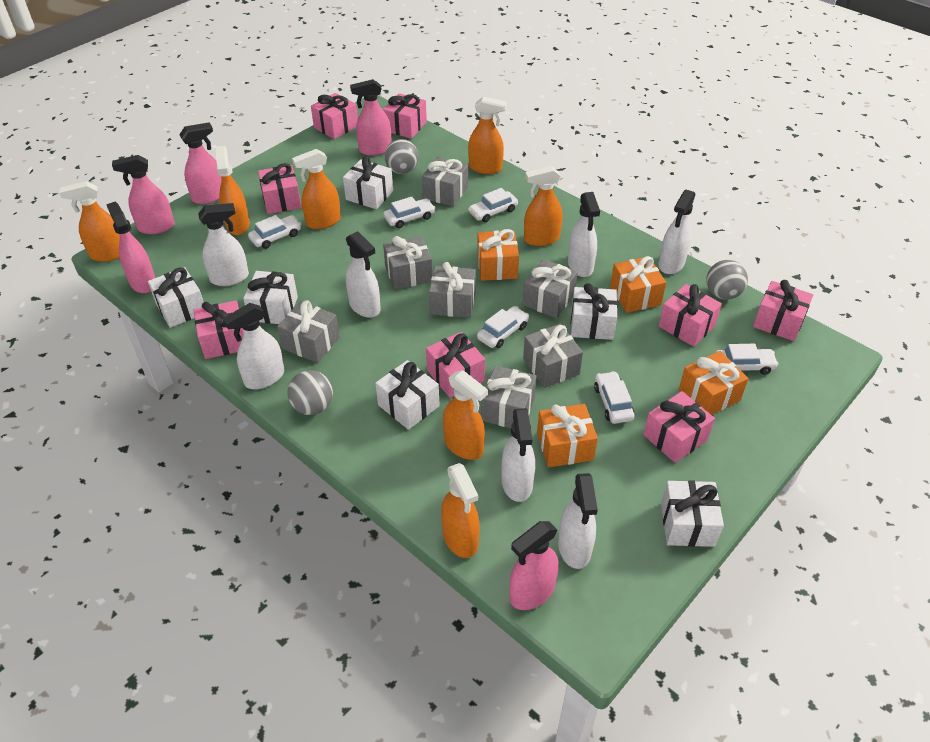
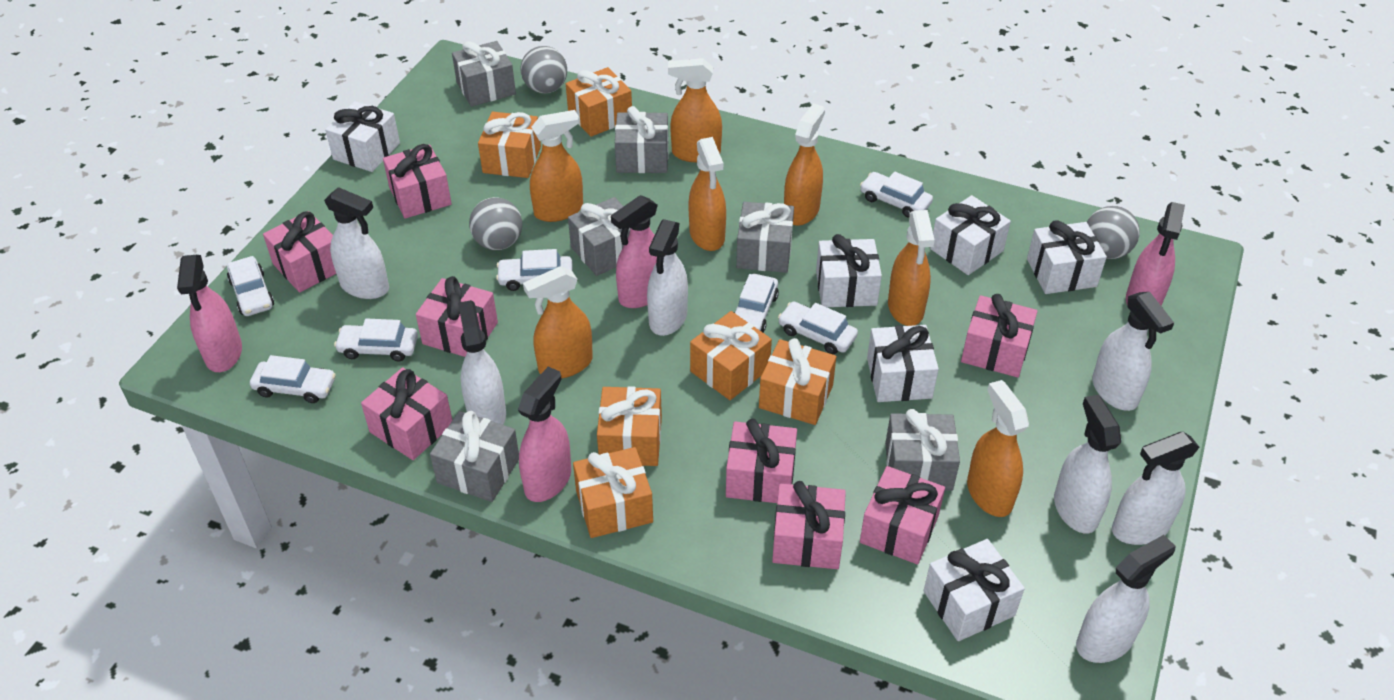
grey gift: [277,300,340,363] [383,236,433,290] [422,157,468,207] [429,262,476,318] [481,366,537,428] [523,259,577,319] [523,324,583,388] = 7 -> [430,411,519,502] [452,41,516,107] [568,197,630,276] [615,106,669,173] [736,202,794,273] [885,409,960,491] = 6
orange gift: [477,229,519,281] [537,404,598,467] [610,256,666,313] [679,351,749,415] = 4 -> [478,112,541,178] [566,67,632,137] [573,447,653,538] [597,386,662,466] [690,311,772,400] [759,338,836,425] = 6
pink spray bottle: [106,202,155,293] [112,155,175,234] [179,122,221,204] [350,79,391,156] [509,521,559,610] = 5 -> [177,255,242,372] [518,367,571,502] [611,195,658,308] [1126,202,1185,306] = 4
white car: [248,215,301,249] [383,197,435,228] [468,188,518,222] [477,306,529,348] [594,371,635,424] [715,344,779,375] = 6 -> [227,256,274,316] [250,355,336,403] [334,318,418,362] [496,249,573,291] [734,274,779,332] [778,301,858,354] [860,172,933,218] = 7

